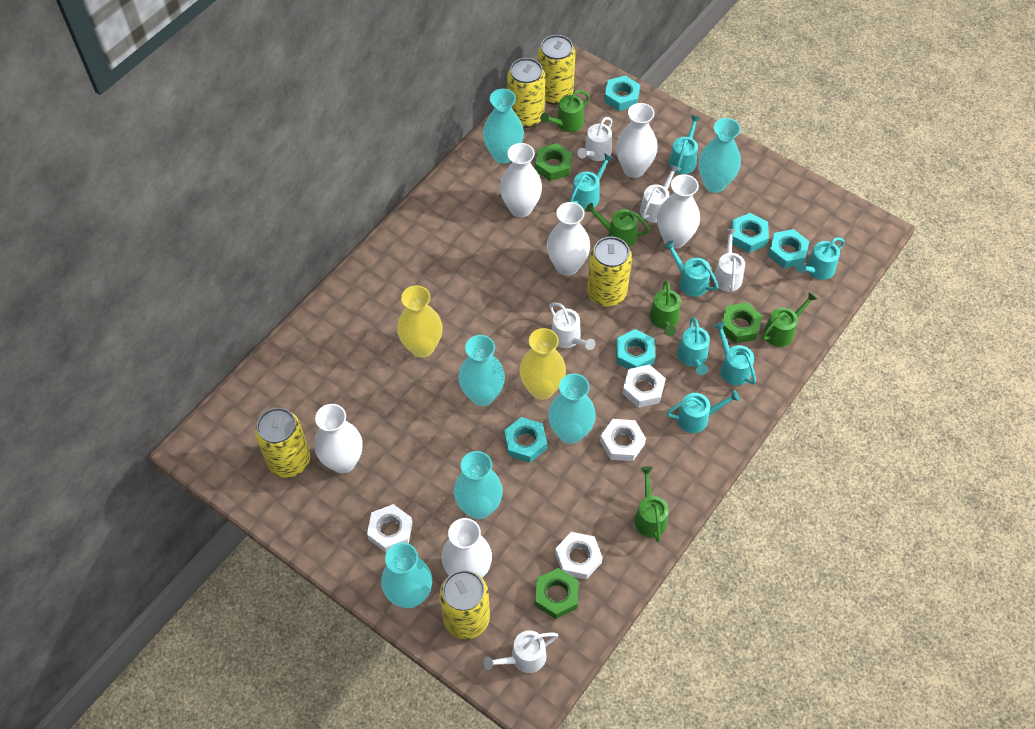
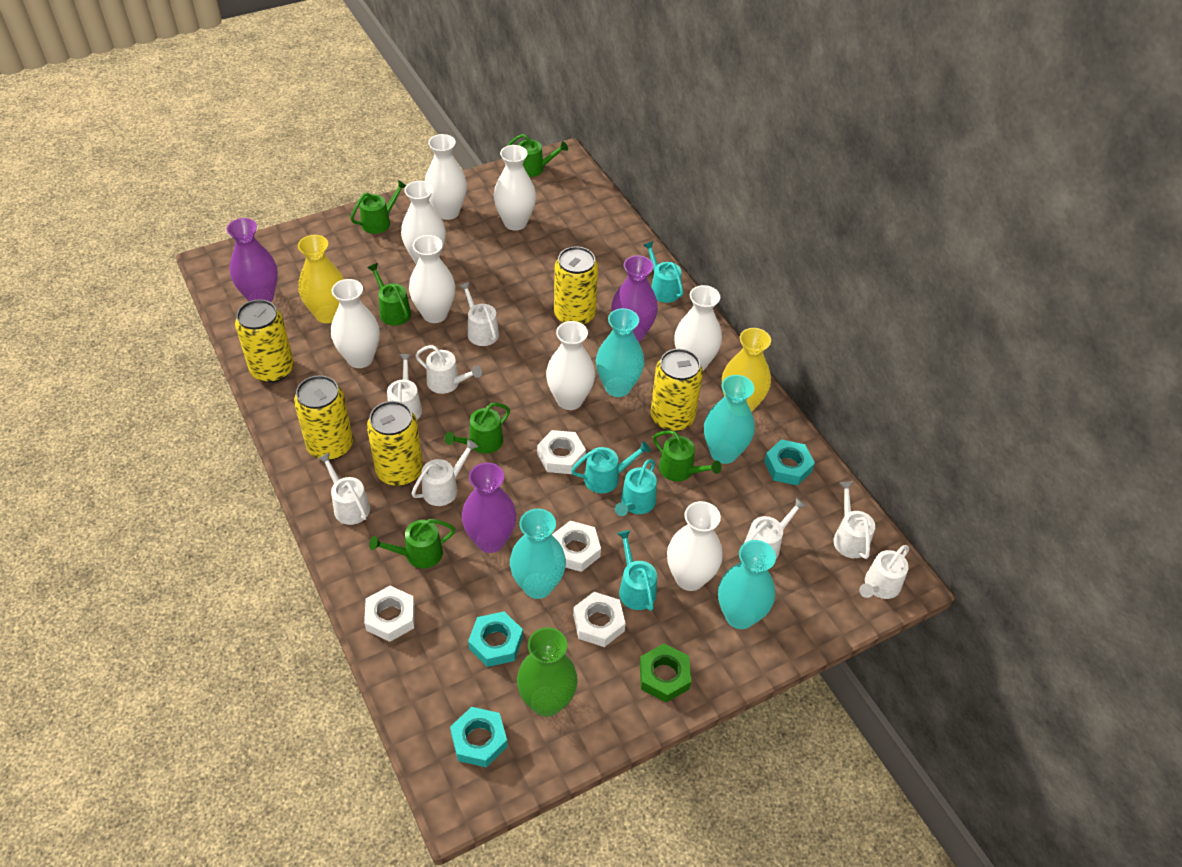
green nut: [535,143,572,181] [535,568,579,619] [722,302,763,343] = 3 -> [640,644,691,702] = 1
green vase: none = 0 -> [517,627,578,717] = 1
green watering can: [540,90,590,132] [585,203,650,247] [634,466,669,542] [649,280,681,336] [762,292,817,347] = 5 -> [350,180,406,234] [367,263,411,326] [369,519,455,568] [445,403,510,454] [507,134,568,177] [653,430,721,482] = 6
purple vase: none = 0 -> [226,218,278,302] [462,462,516,553] [611,255,658,342] = 3
turquoise nut: [504,417,547,463] [604,75,640,111] [616,329,655,369] [731,213,769,253] [768,229,810,268] = 5 -> [450,707,508,768] [468,612,523,667] [764,439,815,486] = 3
turquoise vase: [381,543,432,608] [454,451,503,519] [458,335,505,406] [483,89,524,164] [548,373,596,444] [699,118,741,193] = 6 -> [510,509,566,599] [596,308,644,397] [704,375,755,464] [718,540,776,629] = 4
turquoise watering can: [570,153,613,210] [664,240,718,297] [667,390,740,433] [669,115,701,174] [677,317,710,375] [714,322,756,385] [796,237,845,280] = 7 -> [571,441,651,493] [615,459,657,516] [617,530,657,611] [643,241,683,303] = 4
white vase: [314,404,362,474] [442,518,492,578] [500,143,542,217] [547,202,590,276] [616,103,658,178] [657,174,700,249] = 6 -> [331,279,380,368] [401,181,446,264] [409,235,455,323] [425,134,467,220] [493,145,536,231] [546,321,595,410] [667,501,723,591] [674,285,722,371] = 8
white watering can: [483,630,558,673] [549,302,595,350] [577,117,613,161] [640,164,679,223] [714,229,745,292] = 5 -> [318,452,370,525] [387,354,422,420] [411,439,478,506] [416,345,482,394] [459,282,499,346] [744,498,807,559] [833,481,875,559] [859,545,909,599] = 8

